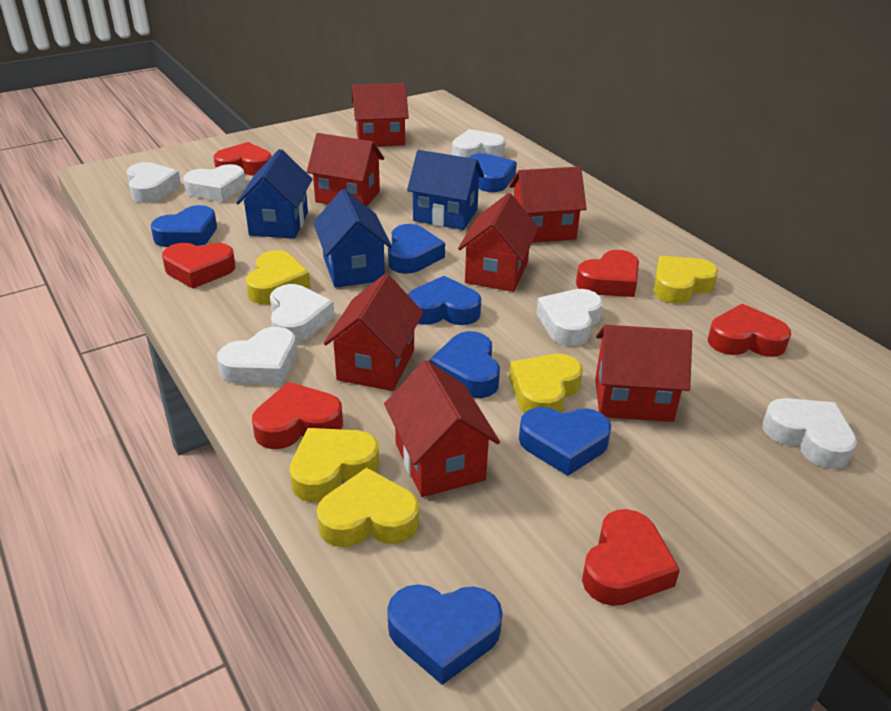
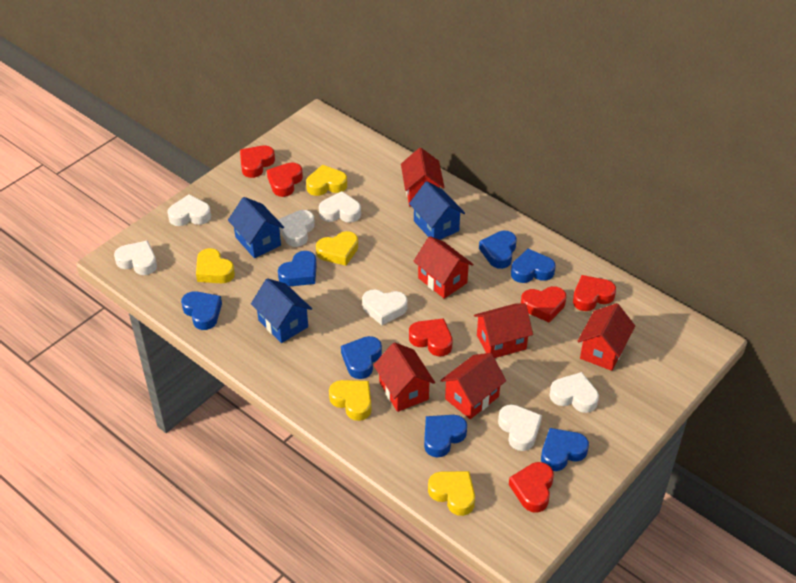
red house: [307,133,384,206] [324,274,423,391] [352,83,409,147] [384,360,500,497] [458,193,539,292] [509,166,587,243] [595,325,692,422] = 7 -> [374,342,435,412] [401,148,445,206] [413,236,474,299] [440,353,506,419] [474,304,533,358] [577,303,635,371] = 6

